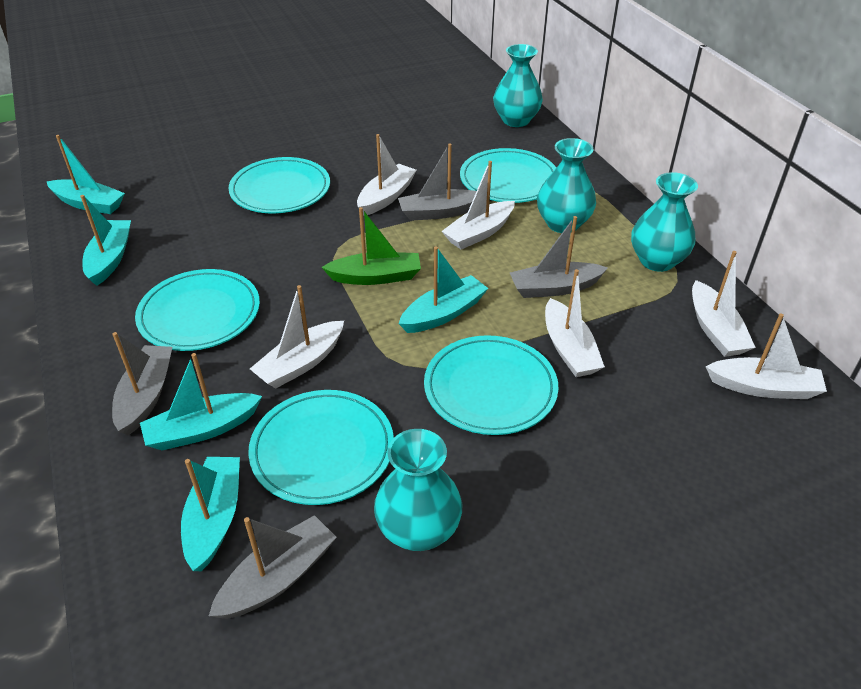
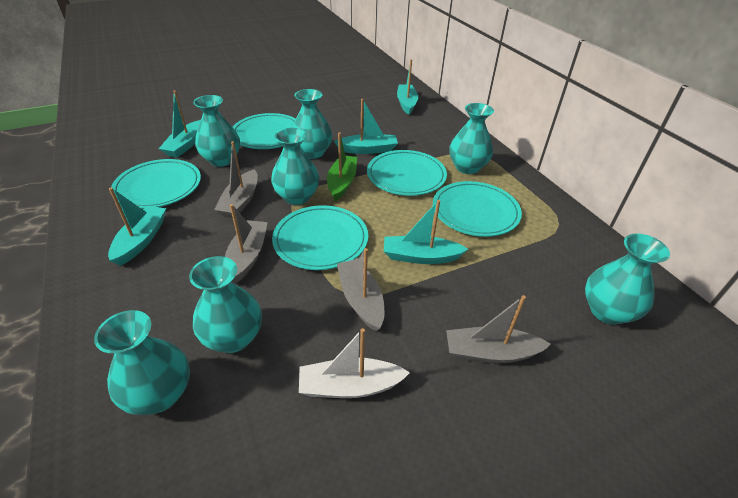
turquoise vase: [374,429,462,551] [493,44,543,127] [537,138,596,233] [631,172,698,272] = 4 -> [94,310,190,415] [189,256,262,353] [193,95,240,167] [271,128,319,205] [292,89,332,159] [449,103,494,174] [585,233,670,325] = 7
white boat: [250,285,344,388] [357,134,417,215] [441,161,515,250] [545,269,605,377] [692,251,756,357] [705,313,827,399] = 6 -> [299,328,410,398] = 1

